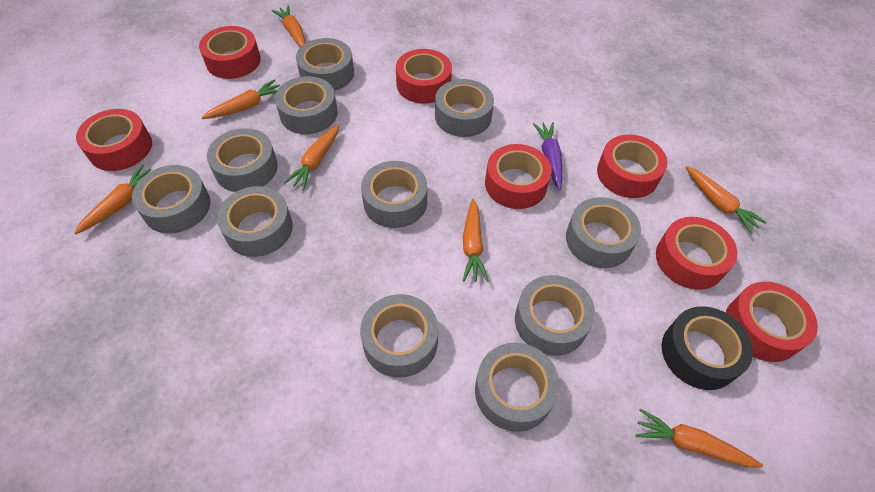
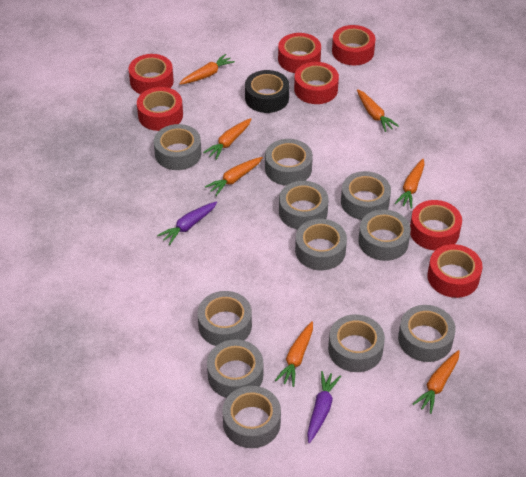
purple carrot: [533,122,562,190] = 1 -> [157,201,217,245] [307,371,341,443] = 2

